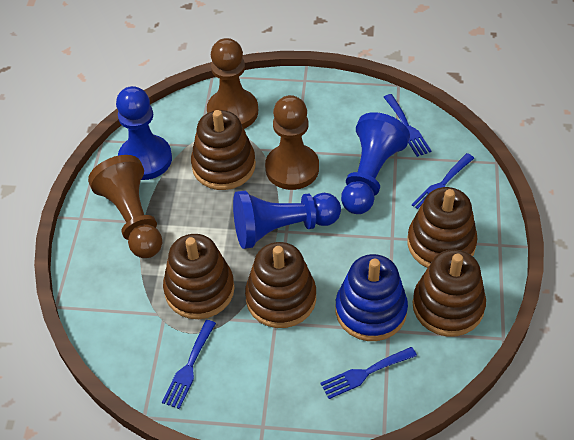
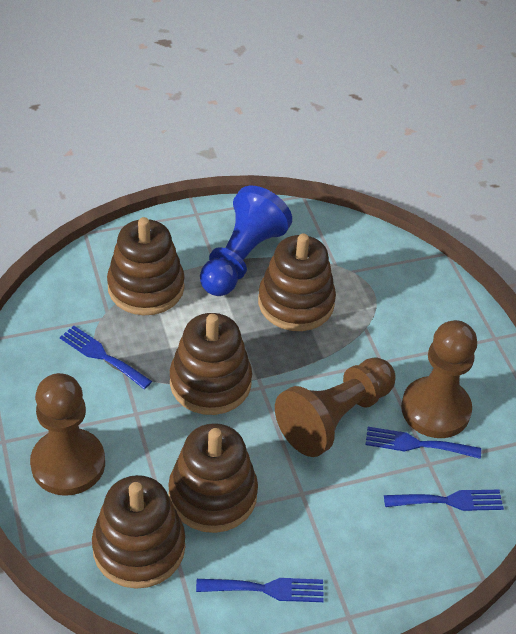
blue pawn: [116,86,172,180] [233,190,341,249] [341,112,410,214] = 3 -> [200,186,292,296] = 1
blue stacking toy: [336,254,408,341] = 1 -> none = 0

